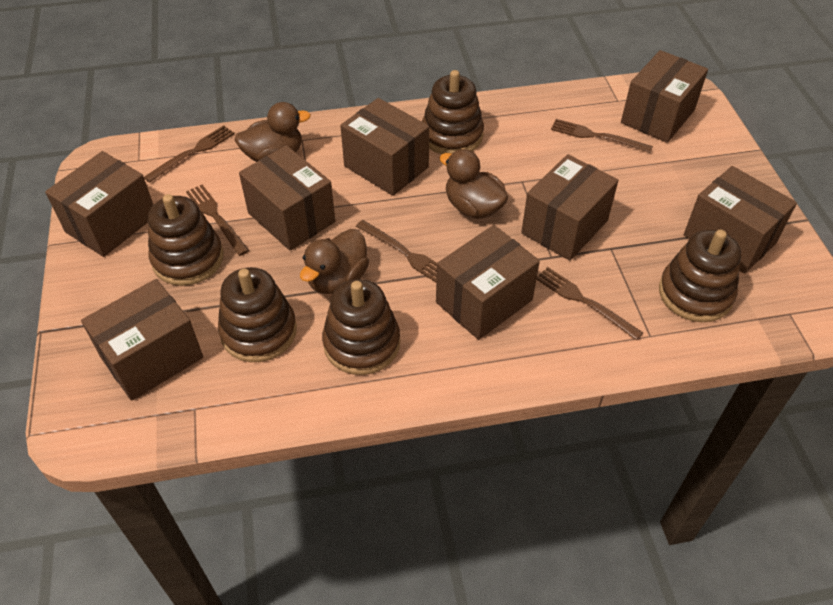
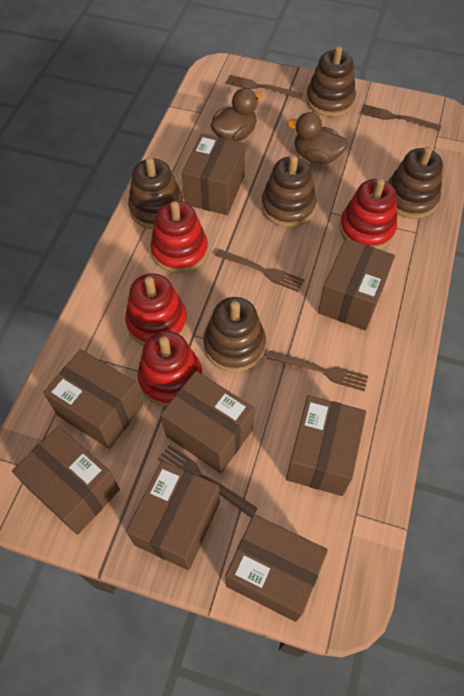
brown duck: [235,102,311,162] [300,229,369,294] [440,149,508,219] = 3 -> [210,88,262,142] [287,112,348,164] = 2
red stacking toy: none = 0 -> [125,273,187,346] [137,331,202,407] [150,201,208,273] [339,178,397,249] = 4

